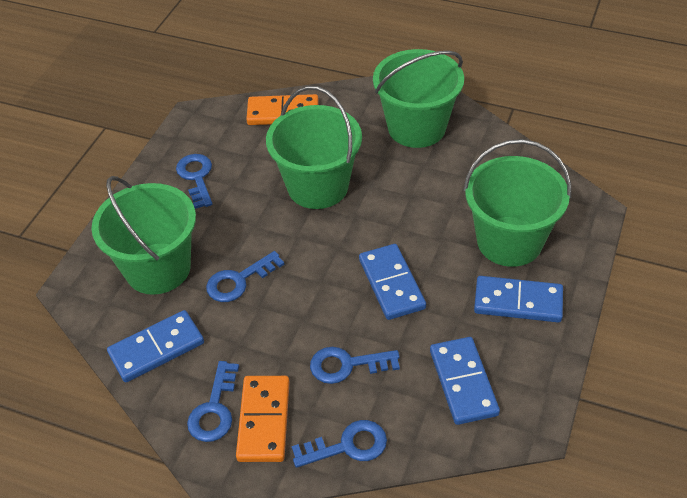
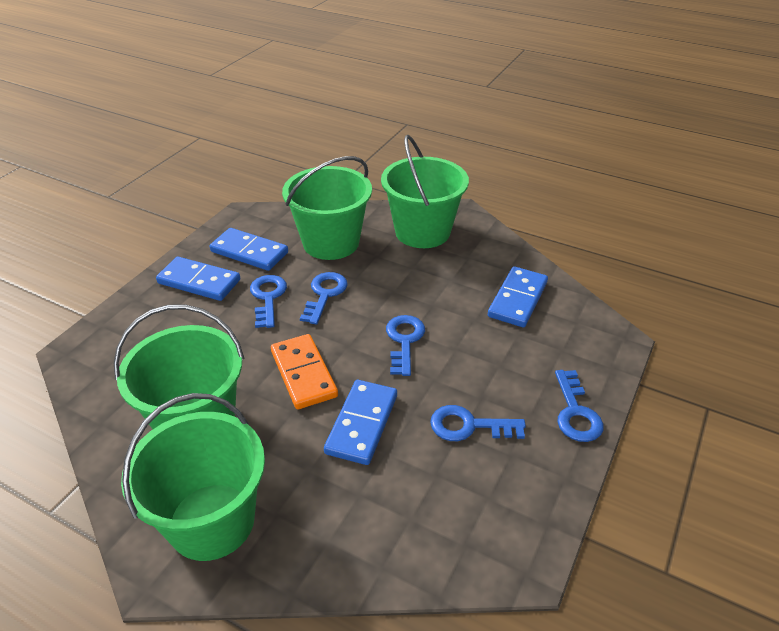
orange domino: [236,376,290,462] [246,94,318,125] = 2 -> [271,334,338,409] = 1

